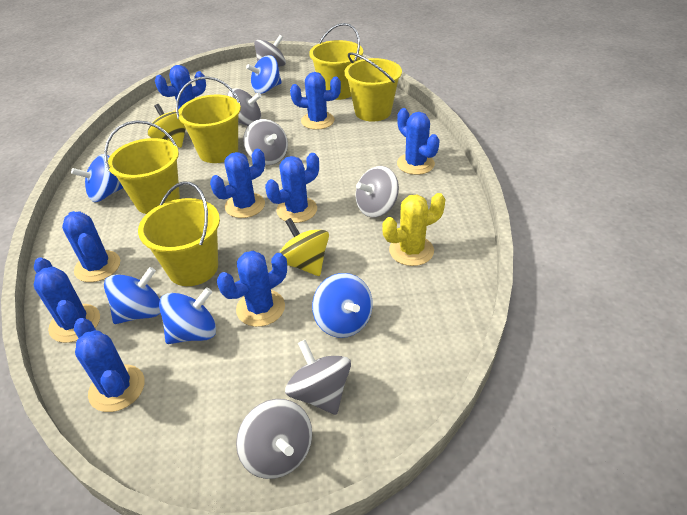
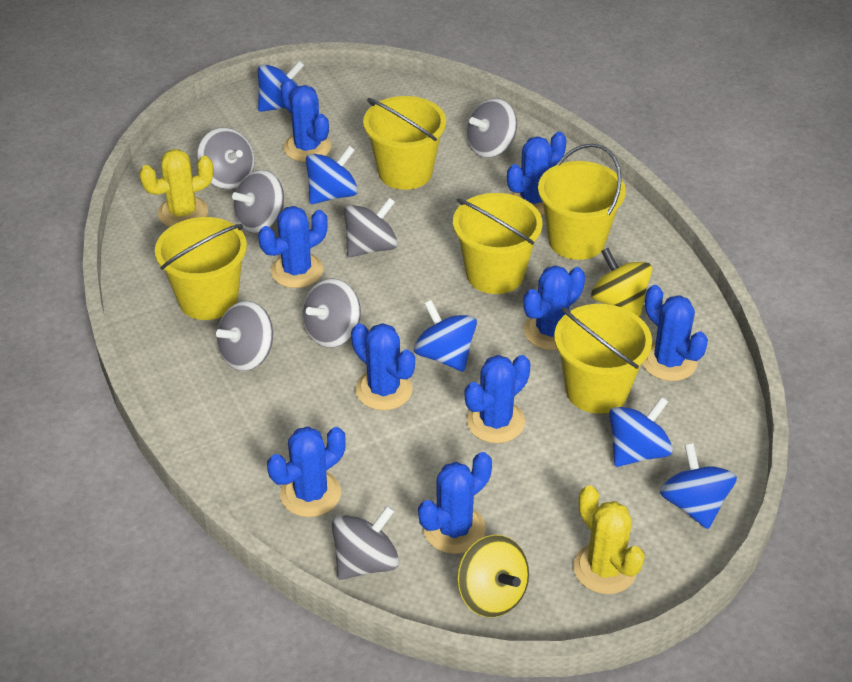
grey spinning top: [227,88,261,126] [236,399,312,479] [243,119,288,165] [254,35,286,67] [285,340,351,415] [355,166,399,218] = 6 -> [197,127,255,189] [216,301,273,371] [232,170,284,233] [302,278,361,348] [332,505,399,580] [344,197,398,257] [466,98,517,158] = 7
yellow cactus: [382,193,445,266] = 1 -> [139,149,214,227] [573,485,645,594] = 2

